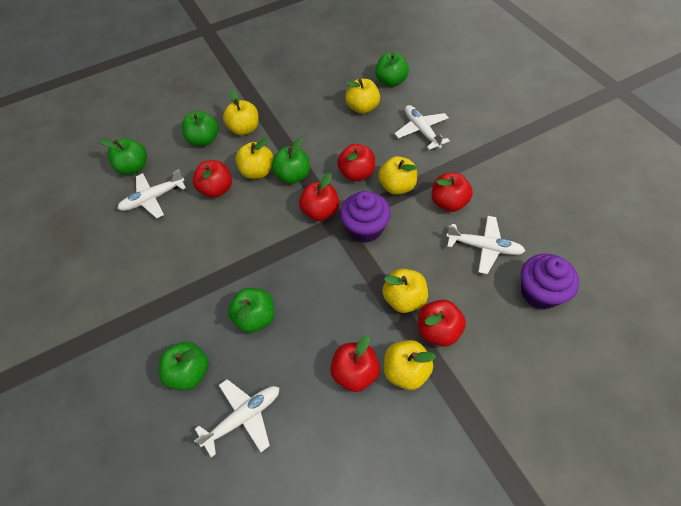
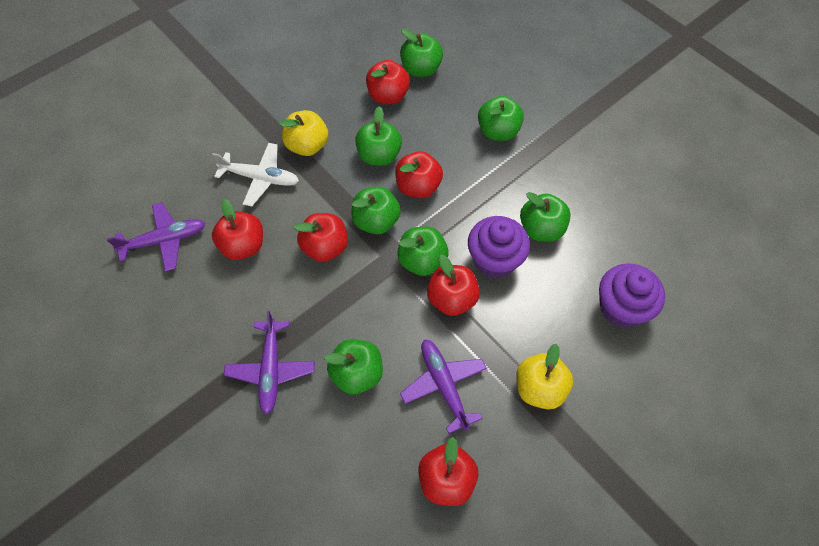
green apple: [100,138,147,175] [159,341,209,390] [182,111,218,146] [228,288,274,333] [272,138,310,184] [375,52,409,87] = 6 -> [324,339,383,394] [351,186,401,234] [355,106,402,166] [397,226,448,276] [400,29,443,77] [478,96,524,141] [520,192,571,242] = 7
purple plane: none = 0 -> [107,202,205,272] [224,311,315,415] [400,339,487,433] = 3
white plane: [117,169,186,218] [194,379,279,457] [394,105,450,150] [446,216,525,274] = 4 -> [212,143,299,207] = 1
yellow apple: [223,90,258,135] [235,138,274,179] [345,79,380,114] [378,156,417,195] [382,269,428,313] [384,340,436,390] = 6 -> [279,110,328,156] [516,344,573,410] = 2

